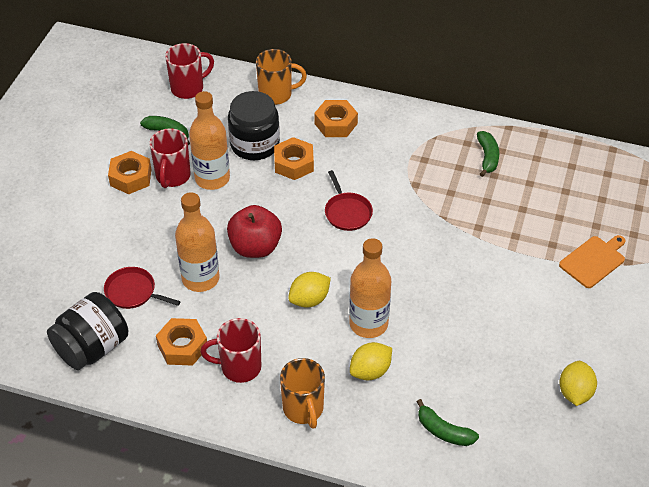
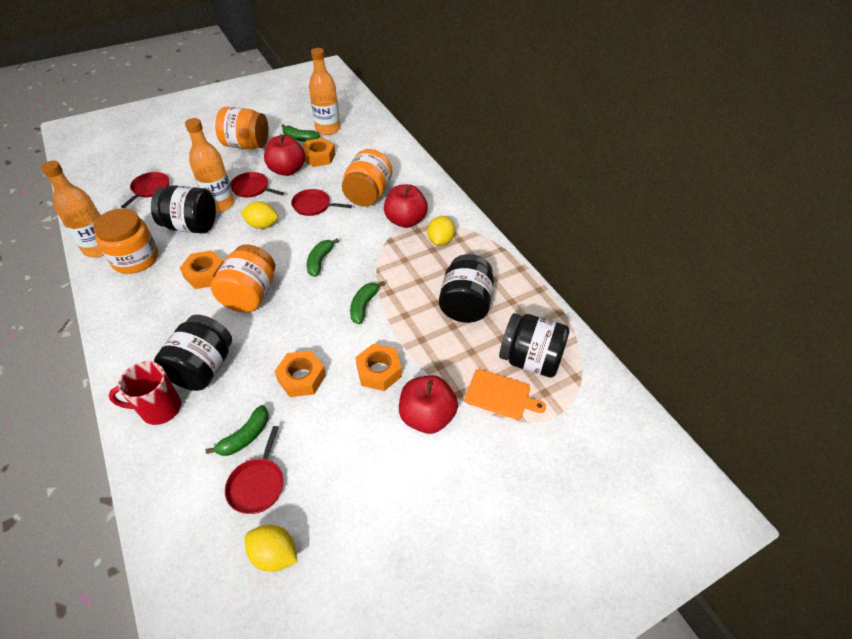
black jar: [47,292,128,370] [228,91,280,160] = 2 -> [151,185,216,234] [154,315,232,391] [439,254,494,323] [499,313,570,378] = 4
green banana: [140,116,190,145] [416,399,479,446] [477,131,499,177] = 3 -> [206,405,269,456] [281,124,320,142] [307,238,339,277] [350,281,385,324] = 4
orange jar: none = 0 -> [93,208,158,274] [211,244,275,312] [215,107,269,150] [342,149,392,206] = 4
orange mug: [256,49,307,105] [280,358,325,429] = 2 -> none = 0
red apple: [227,205,282,258] = 1 -> [264,134,305,176] [384,184,428,228] [399,375,458,434] = 3
red mug: [149,128,191,188] [165,43,214,99] [200,318,262,383] = 3 -> [109,361,181,425] = 1
red pan: [104,267,181,309] [325,170,373,231] = 2 -> [121,172,169,208] [225,426,284,514] [230,172,284,198] [291,189,352,216] = 4

